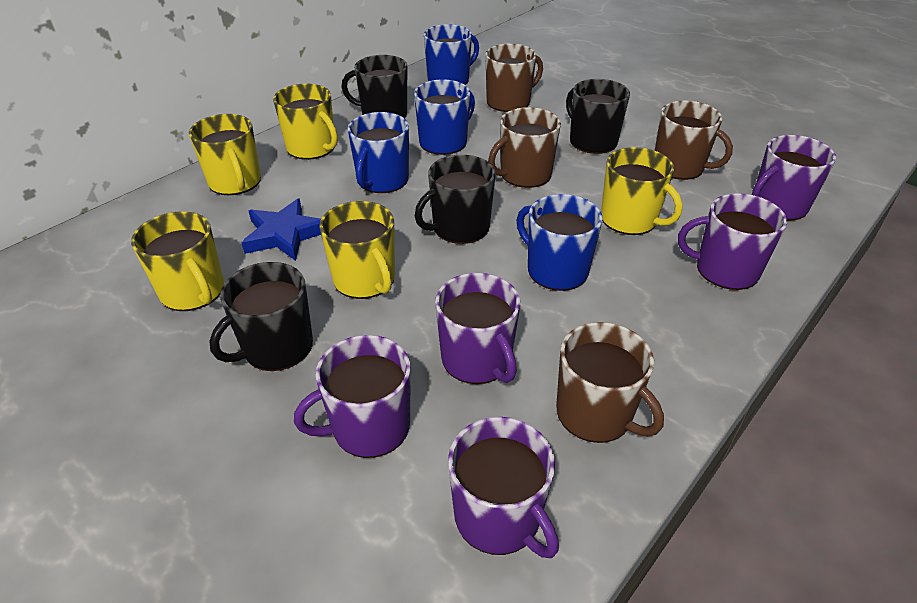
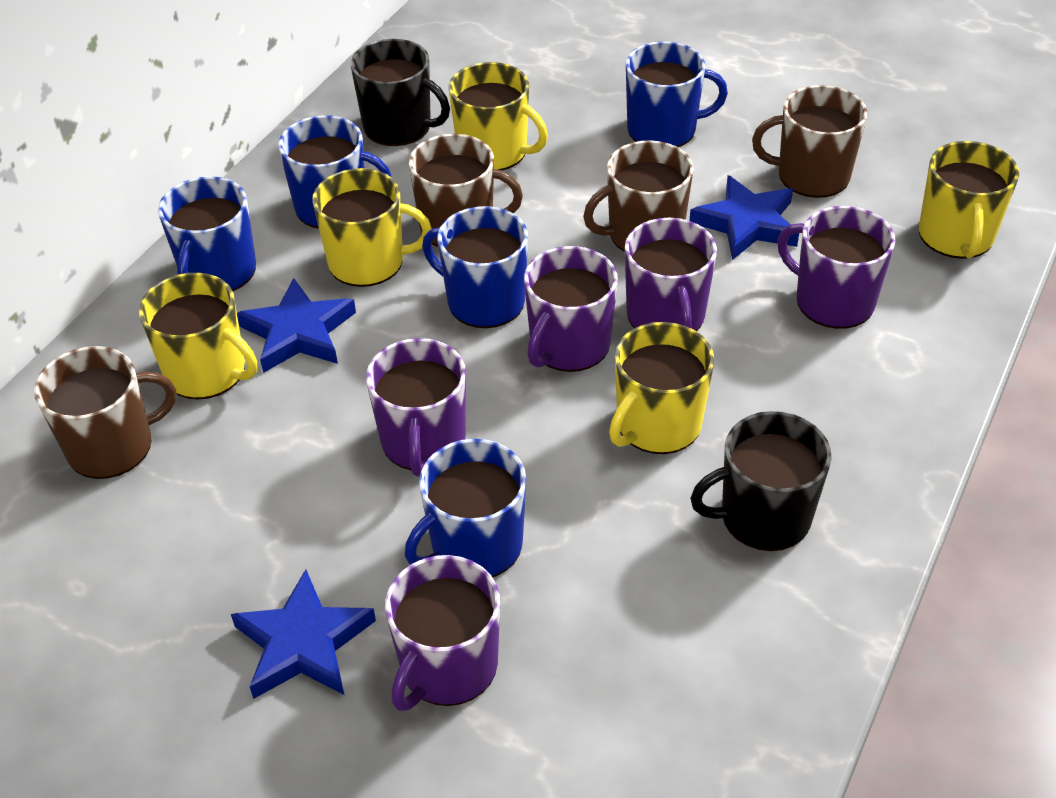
black mug: [209,262,313,371] [341,55,407,118] [415,155,496,244] [566,79,630,154] = 4 -> [351,39,450,146] [690,411,831,551] = 2
blue mug: [348,112,409,193] [414,80,475,155] [424,24,479,85] [516,194,603,291] = 4 -> [158,176,256,291] [278,115,392,229] [405,439,526,577] [422,206,528,328] [626,41,728,147] = 5
blue star: [242,198,321,261] = 1 -> [231,569,376,699] [237,278,356,373] [689,175,799,260] = 3

